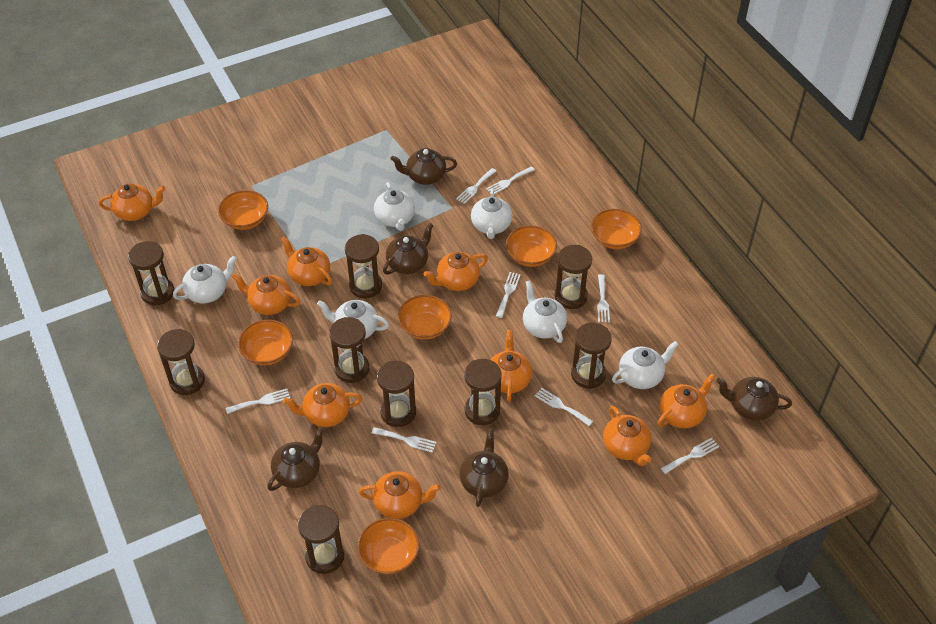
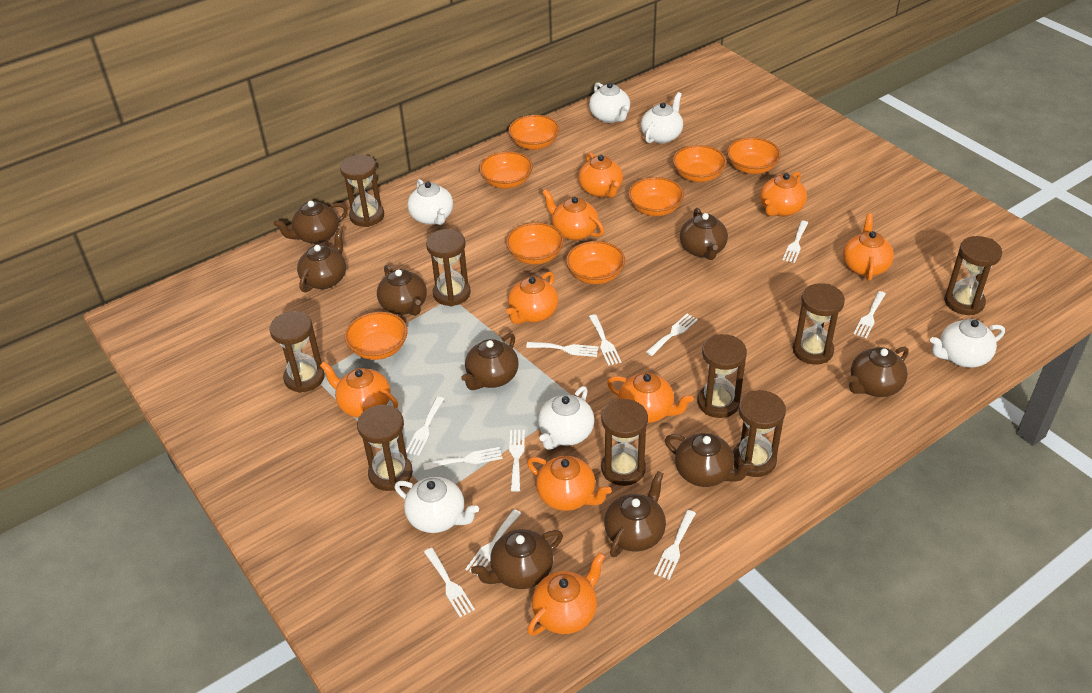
brown teapot: [267,426,324,491] [383,223,434,275] [390,148,457,185] [460,429,509,507] [716,377,792,421] = 5 -> [273,201,348,244] [297,228,346,293] [377,265,427,316] [461,333,518,390] [471,529,563,589] [604,471,666,557] [665,433,754,487] [680,208,728,260] [848,347,909,397] = 9
orange bowl: [218,190,268,230] [238,320,293,365] [357,518,419,575] [398,295,452,340] [506,225,557,267] [591,209,642,249] = 6 -> [345,312,408,360] [479,151,533,189] [506,223,564,265] [508,115,560,150] [566,241,625,284] [628,177,684,216] [673,145,727,182] [727,137,781,174] = 8
white fork: [226,389,290,414] [372,427,436,453] [456,168,496,204] [486,166,535,194] [496,272,521,318] [535,388,593,426] [597,274,610,322] [661,438,719,474] = 8 -> [406,397,444,456] [423,447,503,471] [424,548,475,617] [465,509,521,576] [509,430,525,492] [526,342,599,357] [589,314,621,366] [646,314,698,356] [654,510,696,580] [783,221,808,263] [853,291,886,338] = 11

